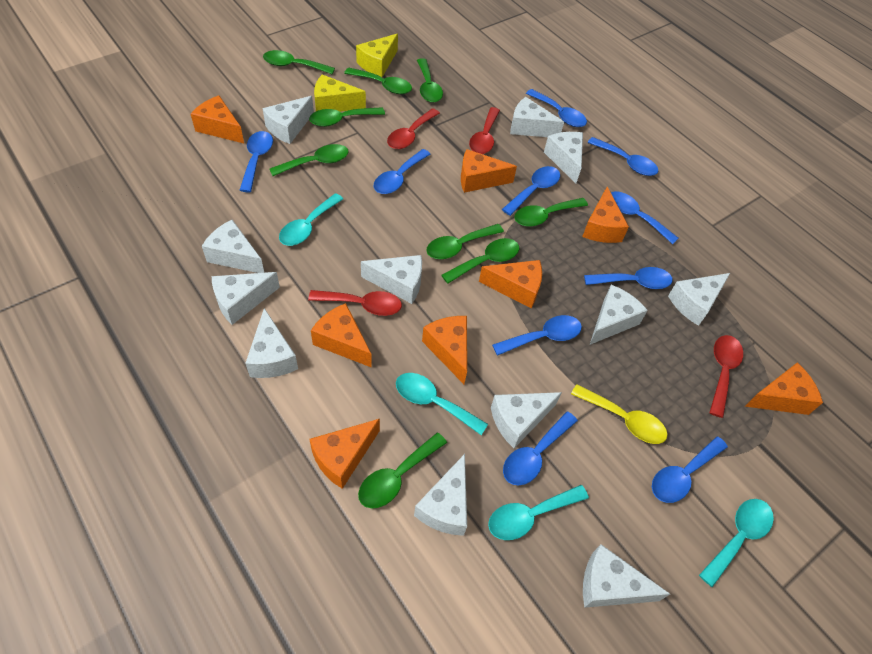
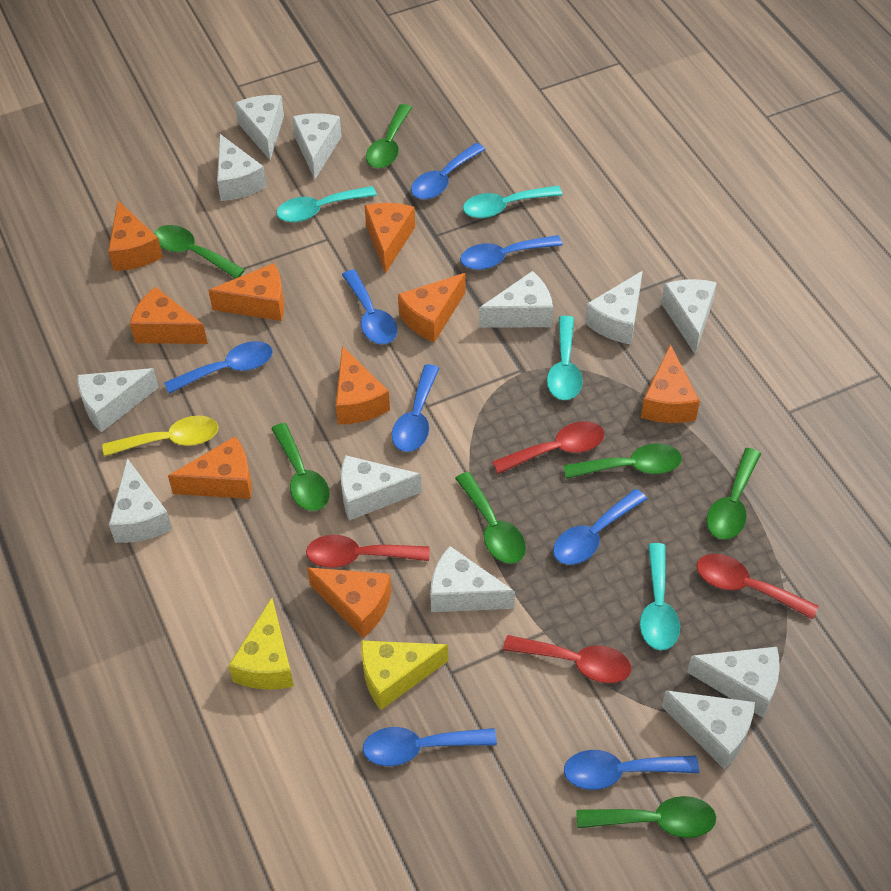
blue spoon: [239,131,273,192] [374,149,431,194] [492,315,582,356] [502,166,560,216] [503,411,578,485] [526,89,587,127] [584,267,673,289] [587,137,658,176] [611,191,678,244] [652,436,728,503] = 10 -> [164,341,273,394] [342,270,397,345] [363,727,497,766] [392,364,439,452] [411,143,486,199] [460,235,563,270] [553,489,647,565] [564,750,699,790] = 8
green spoon: [263,50,335,75] [269,144,349,176] [309,107,385,127] [344,67,412,94] [358,433,447,508] [417,58,443,103] [426,224,504,259] [441,238,519,284] [514,198,588,227] = 9 -> [154,225,245,279] [271,423,329,511] [366,104,412,168] [455,472,526,564] [563,444,682,479] [577,796,716,838] [707,448,761,540] = 7
orange cheese: [191,95,244,143] [309,419,380,489] [311,303,372,368] [422,316,467,384] [461,149,517,193] [479,260,542,308] [582,187,629,243] [744,362,823,415] = 8 -> [108,201,163,271] [130,287,208,344] [168,436,252,499] [208,263,284,321] [307,568,391,638] [336,346,390,424] [364,203,415,274] [398,273,466,343] [641,344,700,423] = 9

